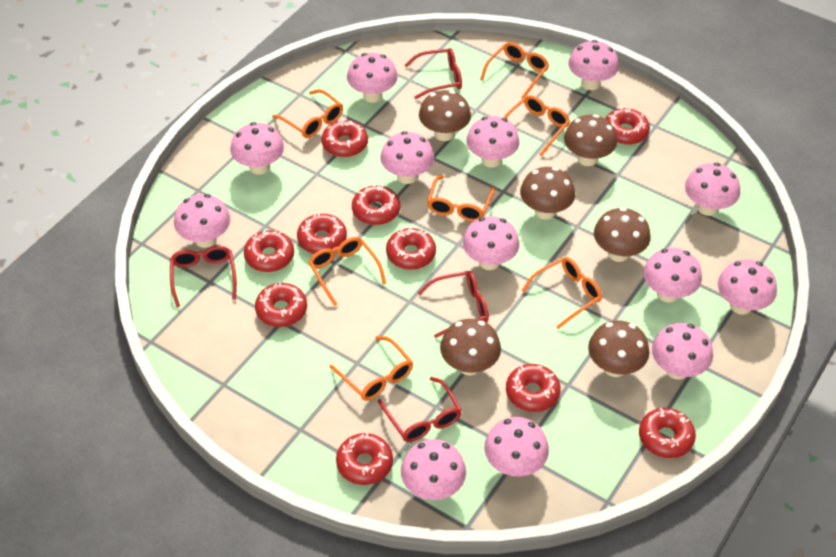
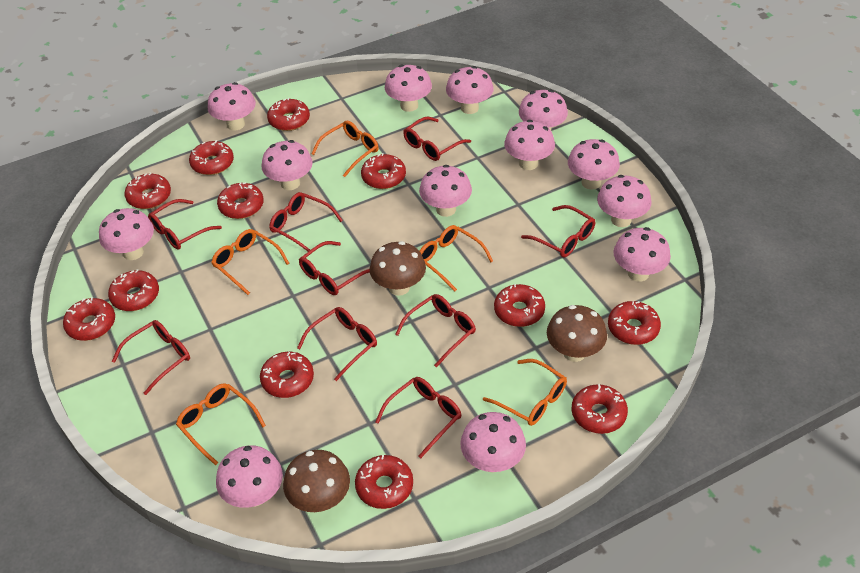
brown mushroom: [419,90,471,141] [440,319,501,375] [520,167,575,220] [564,114,617,166] [588,321,649,377] [594,207,651,262] = 6 -> [283,450,350,512] [370,241,426,296] [547,305,607,362] = 3
orange glasses: [272,89,343,138] [308,237,386,306] [329,336,413,401] [427,175,494,222] [480,42,549,99] [504,95,570,157] [521,257,602,329] = 7 -> [176,383,266,466] [211,229,290,295] [311,121,379,177] [420,225,493,291] [483,359,567,426] = 5
red donut: [244,230,294,272] [255,282,307,327] [297,213,347,254] [321,120,368,157] [336,433,393,485] [352,184,400,225] [386,228,436,270] [506,364,561,412] [605,107,650,145] [639,408,696,458] = 10 -> [63,297,115,341] [108,270,159,311] [125,173,171,209] [189,140,234,175] [217,182,264,219] [260,352,314,398] [267,98,310,131] [355,455,413,509] [361,153,406,189] [494,284,545,327] [572,384,628,434] [608,301,661,345] = 12
red glasses: [170,246,237,308] [378,377,462,442] [405,48,462,99] [418,271,489,338] = 4 -> [112,320,190,395] [148,199,222,250] [269,192,343,252] [297,307,377,381] [299,241,370,295] [375,377,461,458] [395,294,476,368] [403,117,471,161] [521,205,595,257] = 9

